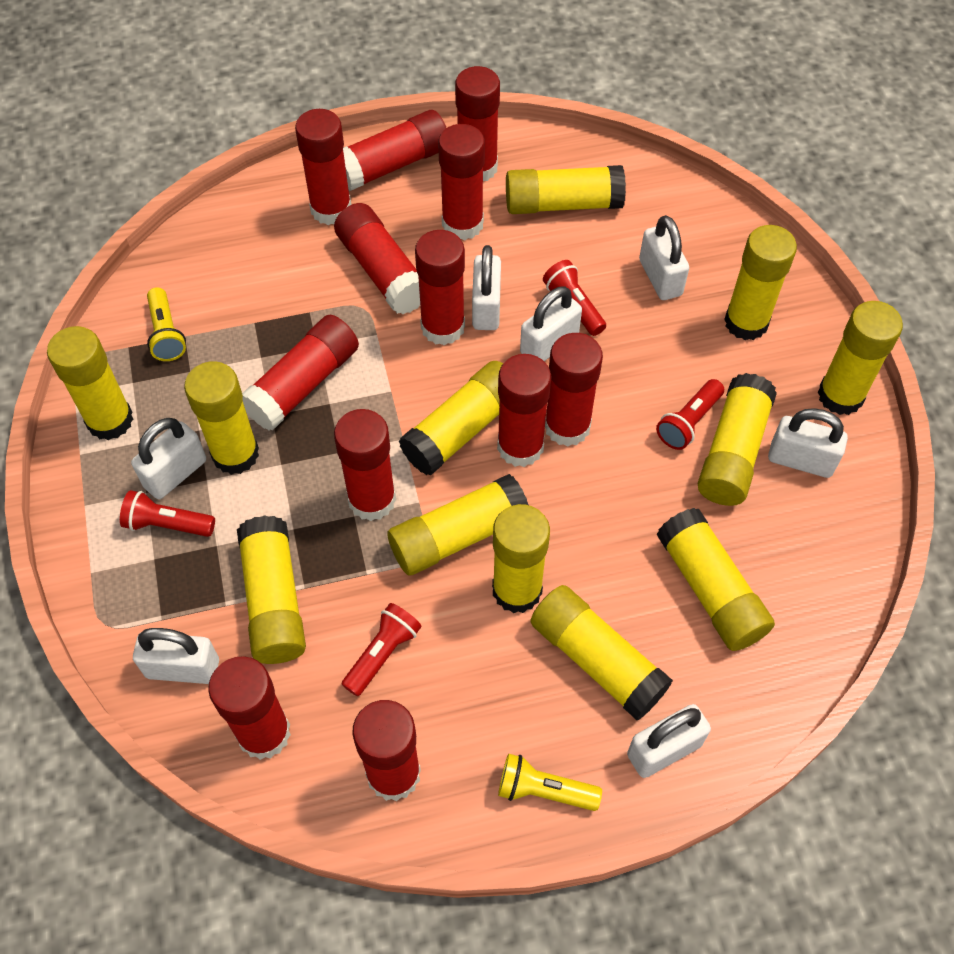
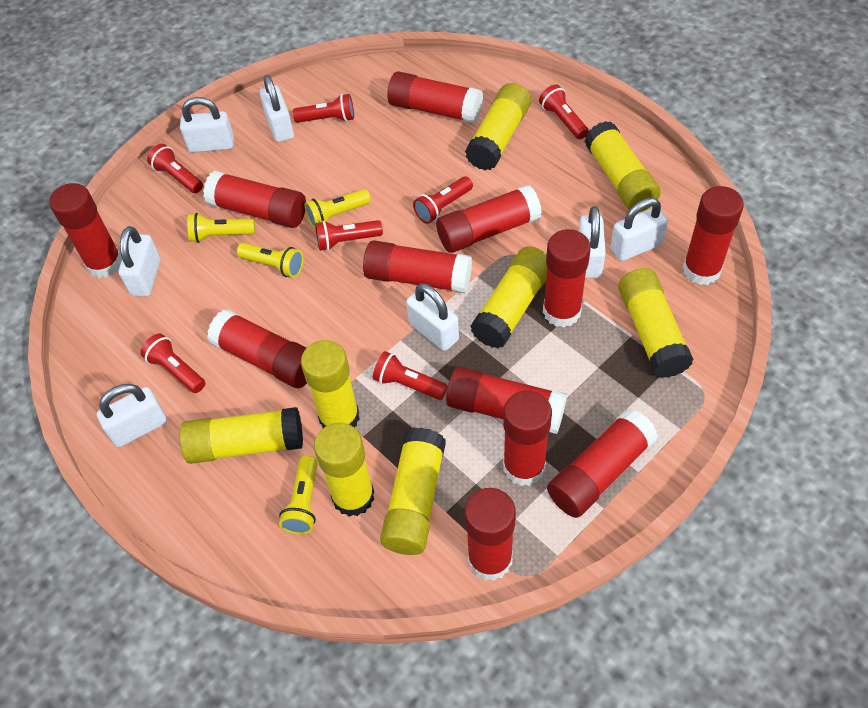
red flashlight: [120,490,215,537] [342,603,421,697] [543,260,606,336] [656,379,724,450] = 4 -> [140,333,205,393] [147,144,203,193] [293,94,354,123] [315,220,383,251] [373,351,448,400] [413,176,473,224] [539,84,589,139] = 7
yellow flashlight: [147,287,186,361] [498,754,602,811] = 2 -> [187,213,255,243] [237,243,304,278] [279,455,318,535] [305,189,371,228] = 4
yellow glue stick: [47,326,133,440] [184,361,259,475] [237,515,306,664] [387,474,528,575] [399,361,503,476] [492,504,550,613] [506,165,626,214] [530,585,673,720] [657,508,775,651] [697,373,777,506] [724,225,797,340] [818,301,903,415] = 12 -> [180,407,303,464] [301,340,360,428] [314,423,374,516] [380,428,446,555] [465,83,531,170] [470,246,547,348] [584,121,661,212] [618,268,694,378] = 8

